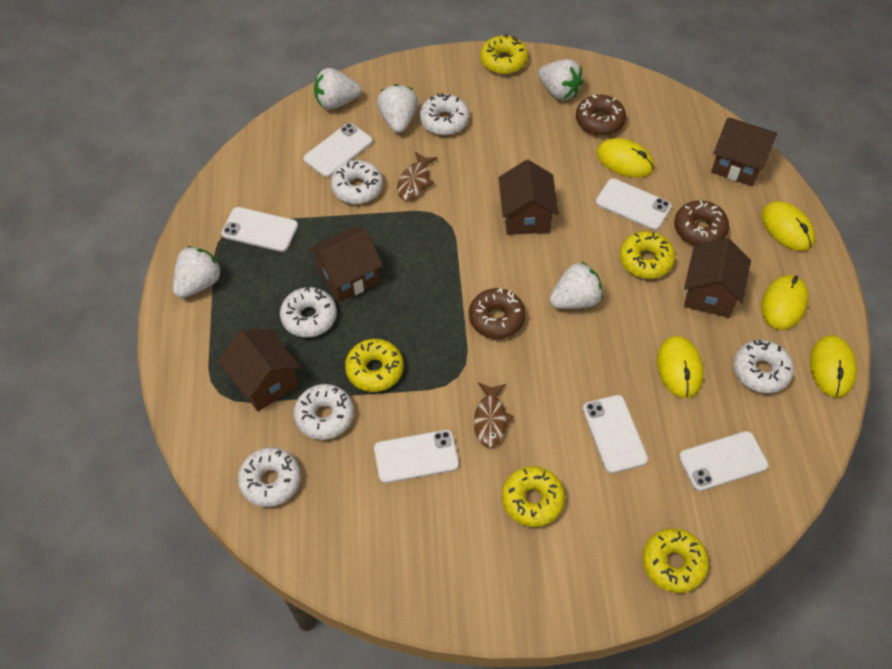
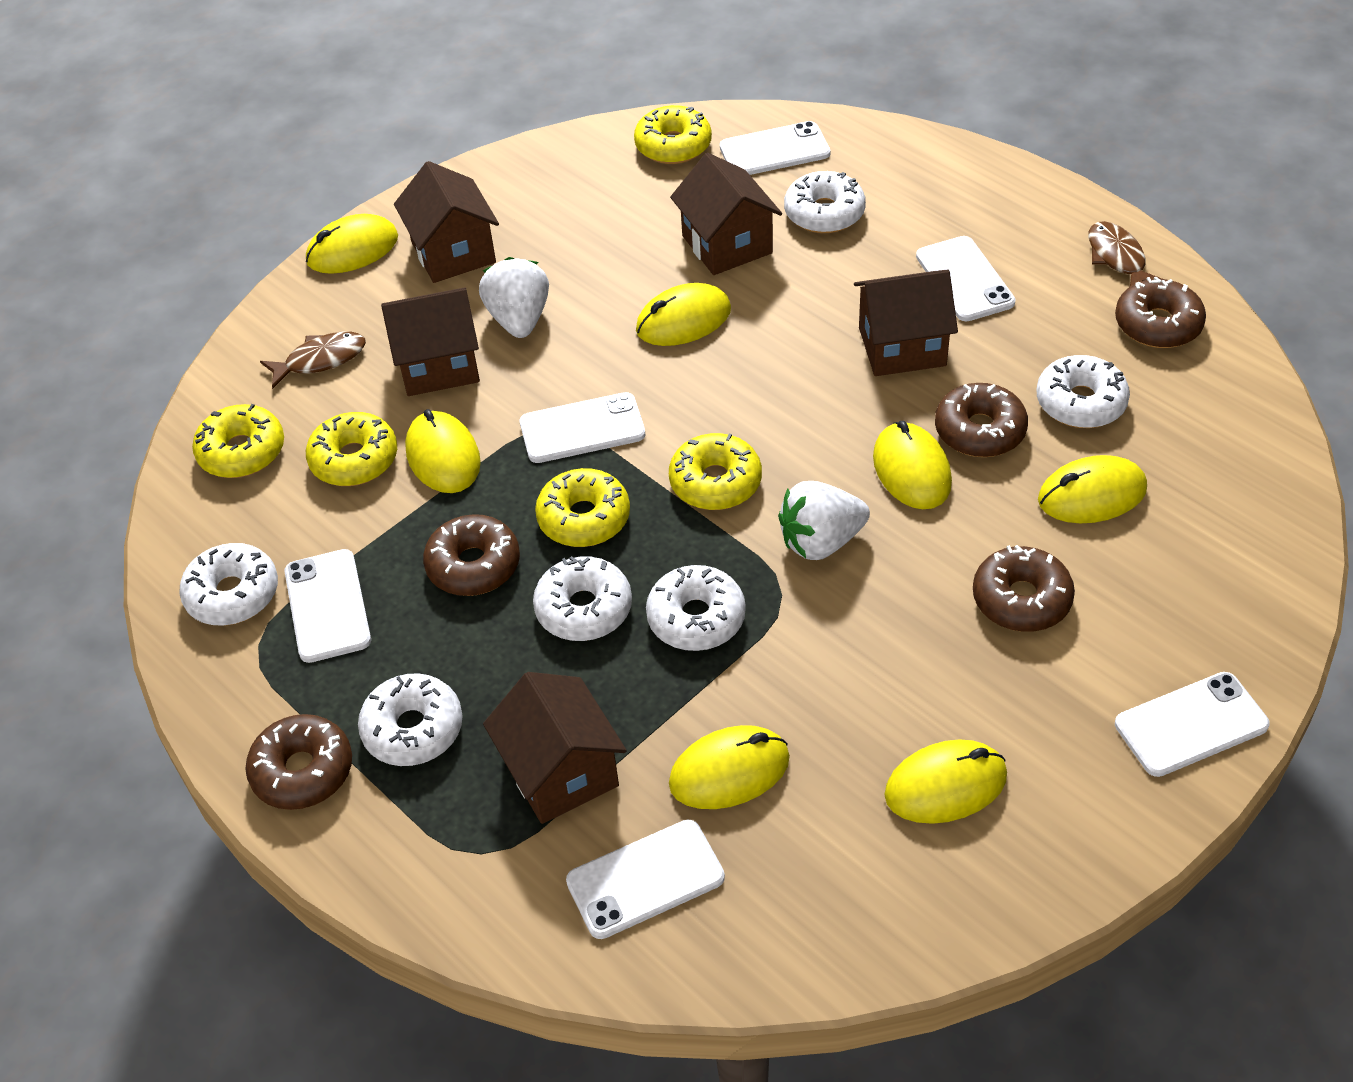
brown donut: [469,288,526,339] [576,95,626,136] [674,200,729,246] = 3 -> [245,714,352,810] [423,514,520,596] [935,383,1028,457] [973,545,1075,632] [1115,277,1206,348] = 5
white strawberry: [173,246,222,298] [314,68,361,110] [377,84,418,133] [538,59,583,100] [550,262,603,309] = 5 -> [479,257,549,338] [778,481,870,560] = 2
yellow mouse: [596,138,654,178] [657,336,704,398] [761,275,809,330] [762,201,815,251] [810,336,857,398] = 5 -> [306,214,398,274] [405,409,481,493] [636,283,731,346] [669,725,790,809] [873,421,952,509] [884,739,1007,824] [1038,455,1147,523] = 7

